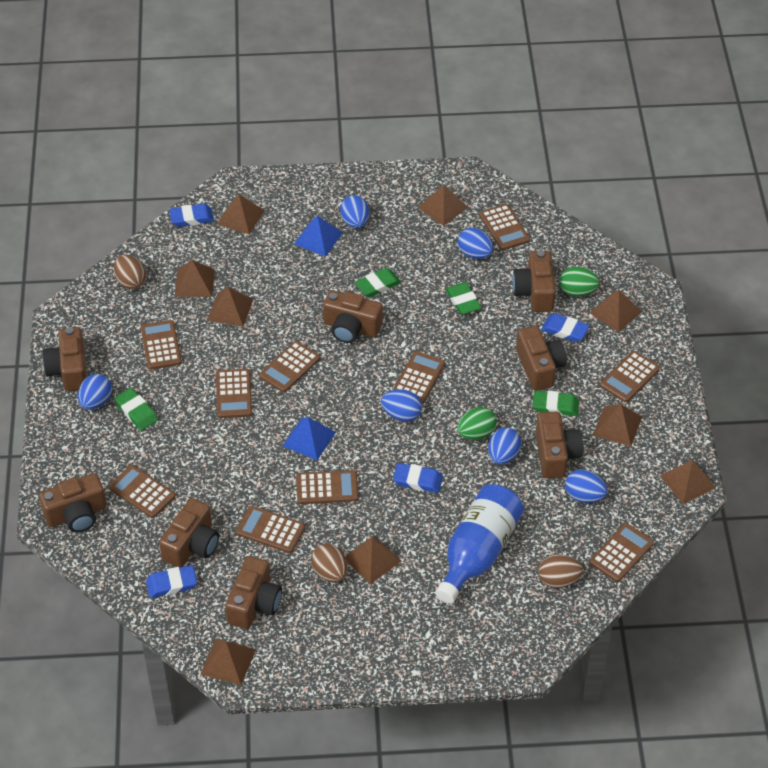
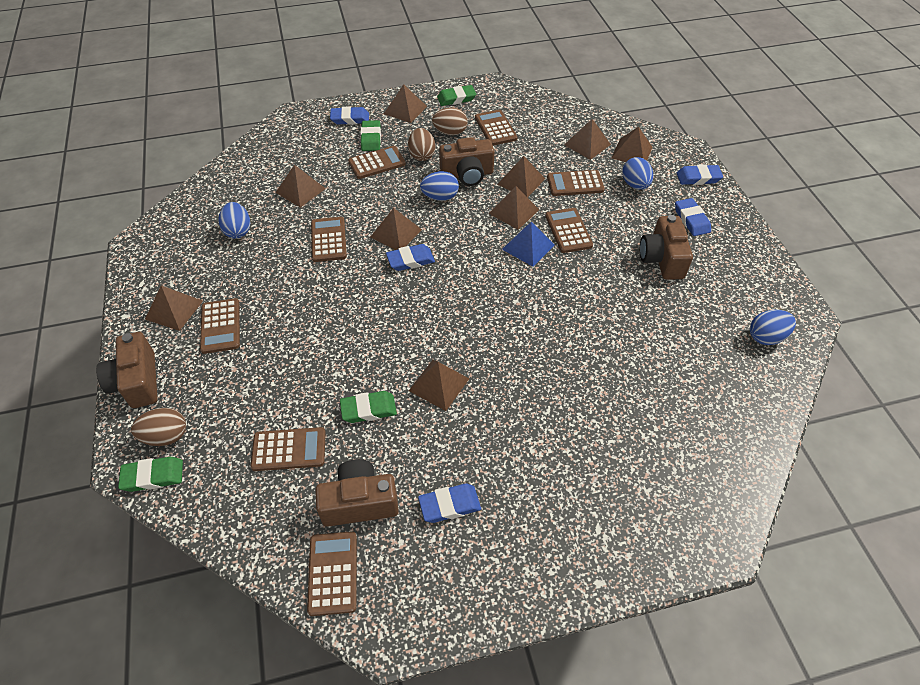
blue bottle: [435,484,524,604] = 1 -> none = 0
blue egg: [78,374,112,410] [340,195,369,228] [381,389,422,422] [458,228,493,259] [488,427,522,465] [565,469,608,503] = 6 -> [218,202,250,239] [420,171,459,201] [622,157,653,190] [750,310,796,345] = 4
blue eraser: [146,565,197,598] [169,204,214,227] [393,463,443,493] [541,313,590,342] = 4 -> [330,107,369,125] [386,244,435,271] [418,484,481,523] [675,198,711,236] [677,164,723,185] = 5
blue pyramid: [283,417,336,460] [294,215,343,257] = 2 -> [502,222,554,267] = 1
brown calculator: [109,465,176,518] [141,320,182,370] [216,369,252,418] [236,506,305,553] [259,341,320,393] [296,470,358,504] [393,351,445,404] [479,204,530,250] [590,523,654,582] [600,351,660,402] = 10 -> [200,298,240,354] [251,427,326,471] [307,531,357,616] [311,217,347,262] [348,146,406,179] [475,110,517,146] [545,208,593,253] [547,170,605,196] = 8
brown camera: [39,473,107,532] [43,327,87,391] [159,498,219,568] [225,556,282,629] [323,290,383,343] [512,250,556,312] [516,326,567,391] [536,411,583,478] = 8 -> [96,332,158,408] [316,459,399,527] [439,137,495,186] [639,215,693,280] = 4
green egg: [457,407,497,440] [559,266,600,297] = 2 -> none = 0

